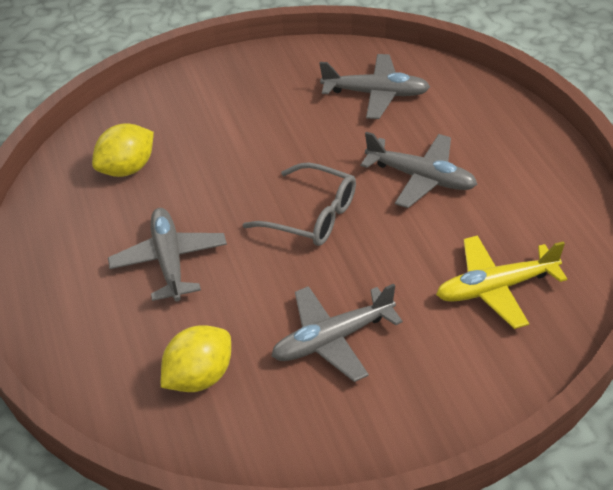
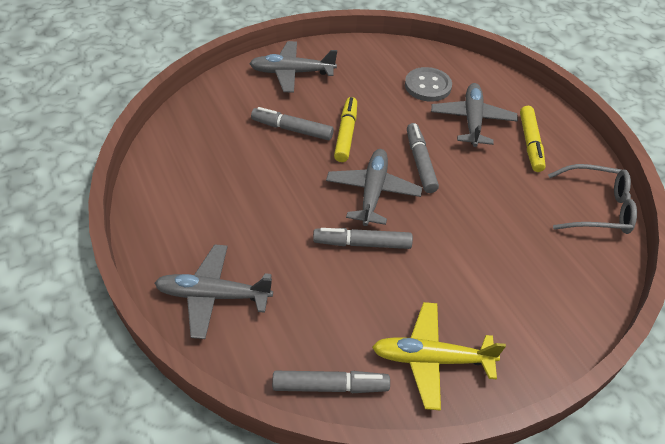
grey button: none = 0 -> [405,67,452,102] = 1
grey marker: none = 0 -> [251,107,334,140] [272,371,390,393] [313,228,413,249] [407,123,439,193] = 4
yellow lemon: [92,123,154,177] [161,325,231,392] = 2 -> none = 0
yellow marker: none = 0 -> [334,97,357,162] [520,106,546,172] = 2

